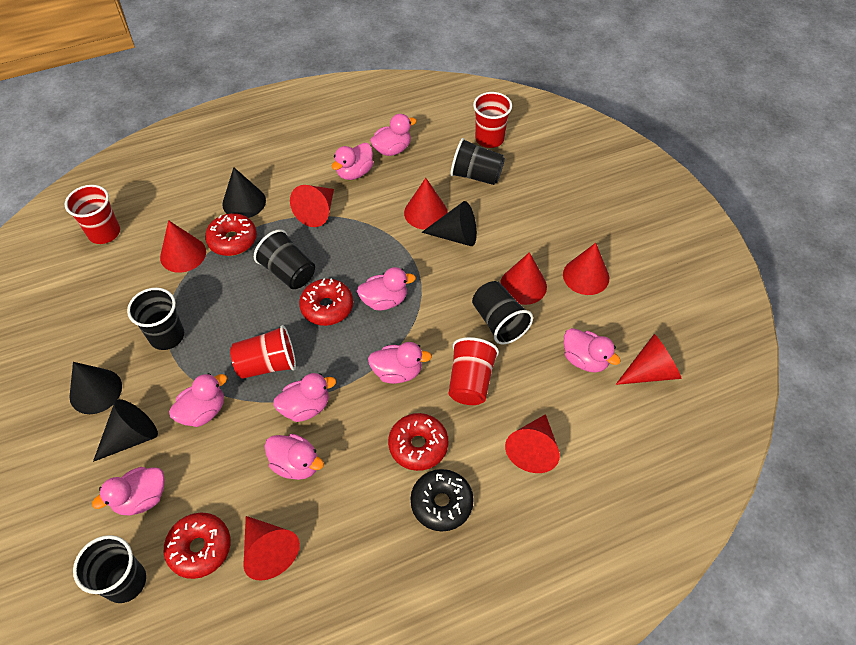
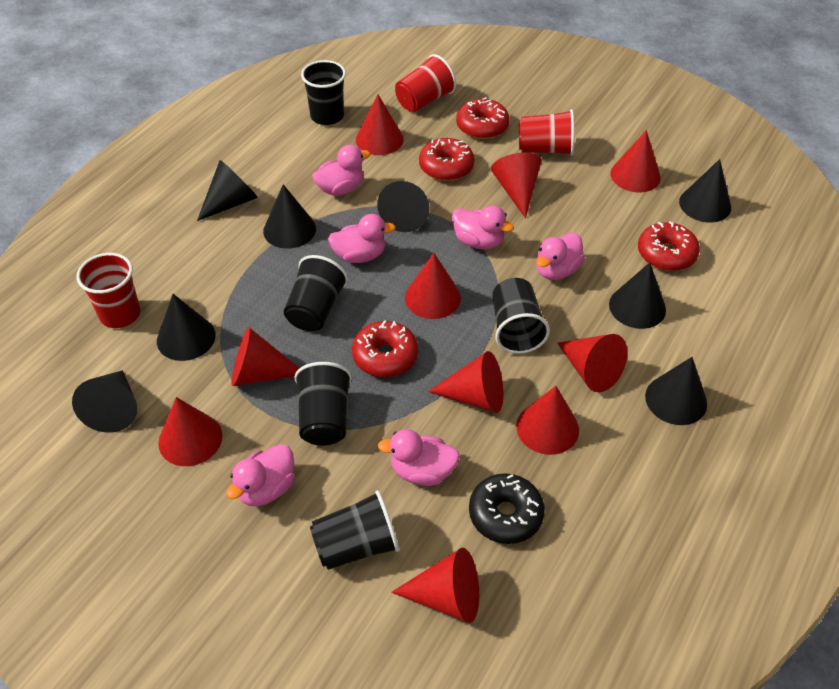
black cone: [69,362,122,414] [93,399,158,462] [222,167,266,218] [422,201,477,246] = 4 -> [72,370,137,433] [157,294,216,361] [197,160,258,221] [263,184,316,249] [377,181,430,232] [609,263,666,329] [645,357,707,425] [679,159,731,223] = 8
pink duck: [92,467,165,515] [169,373,227,427] [264,434,324,480] [273,373,336,422] [331,143,374,180] [357,267,416,311] [368,342,432,384] [370,114,417,156] [564,328,621,373] = 9 -> [226,444,295,506] [312,145,371,196] [328,214,396,263] [378,429,460,486] [452,206,514,249] [536,232,585,280] = 6
red cone: [160,220,206,273] [243,516,300,581] [290,185,334,227] [404,178,448,230] [500,252,547,305] [505,414,560,473] [563,243,609,295] [616,334,681,385] = 8 -> [158,397,222,466] [231,327,299,386] [356,95,404,155] [391,548,479,623] [405,253,461,319] [428,351,503,413] [491,153,542,218] [516,386,579,455] [557,334,627,392] [610,130,661,193] = 10
red cup: [65,185,120,244] [230,325,296,379] [449,337,499,405] [473,92,512,148] = 4 -> [77,253,140,328] [395,54,456,112] [519,109,574,156] = 3

